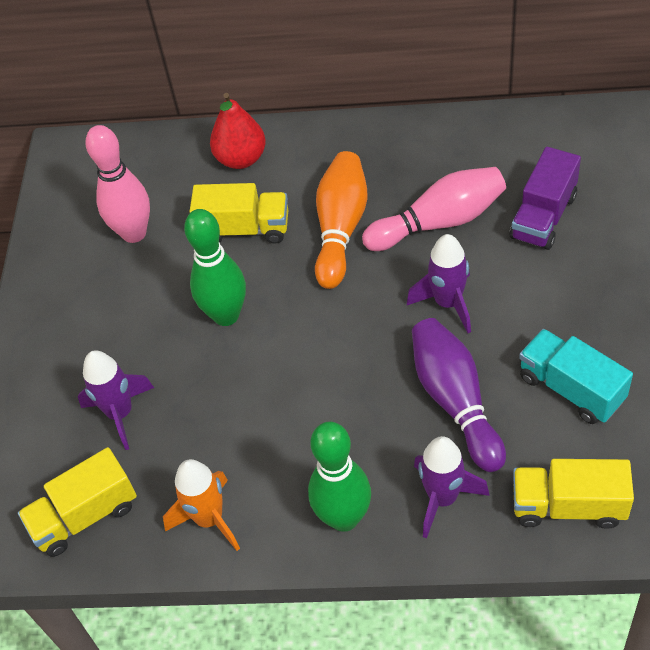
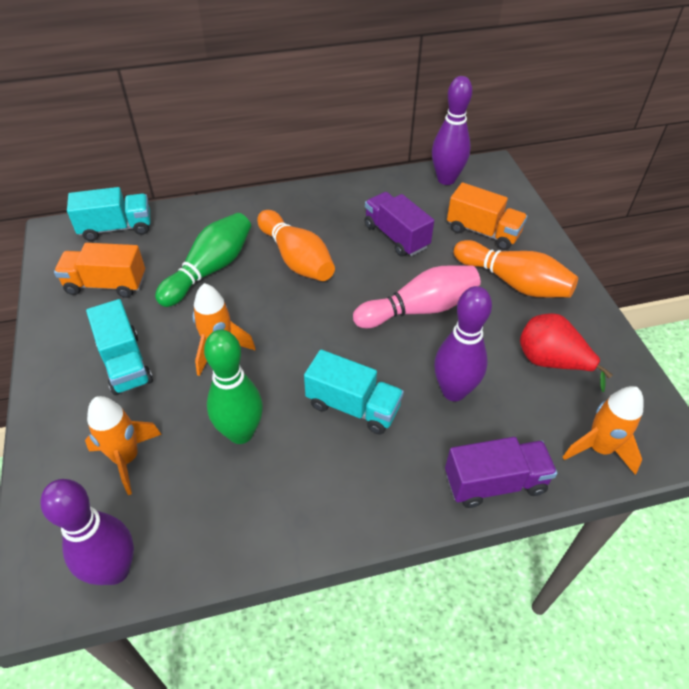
orange bowling pin: [315,151,368,289] = 1 -> [257,210,335,281] [454,240,578,297] = 2
orange rocket: [163,459,240,551] = 1 -> [85,396,162,495] [193,283,256,376] [563,386,643,475] = 3
orange truck: none = 0 -> [54,243,145,298] [447,182,527,250] = 2
pink bowling pin: [86,125,150,243] [362,167,506,251] = 2 -> [353,265,481,328] = 1
purple bowling pin: [412,318,506,472] = 1 -> [40,479,134,585] [432,76,472,185] [434,286,492,401] = 3
purple rocket: [78,350,154,450] [407,234,471,333] [414,436,490,539] = 3 -> none = 0
purple truck: [510,147,581,250] = 1 -> [364,192,434,257] [445,437,558,508] = 2
turquoise truck: [519,329,633,424] = 1 -> [67,187,150,241] [86,299,153,395] [304,350,404,434] = 3
yellow truck: [18,447,137,557] [189,183,288,244] [513,459,634,529] = 3 -> none = 0

